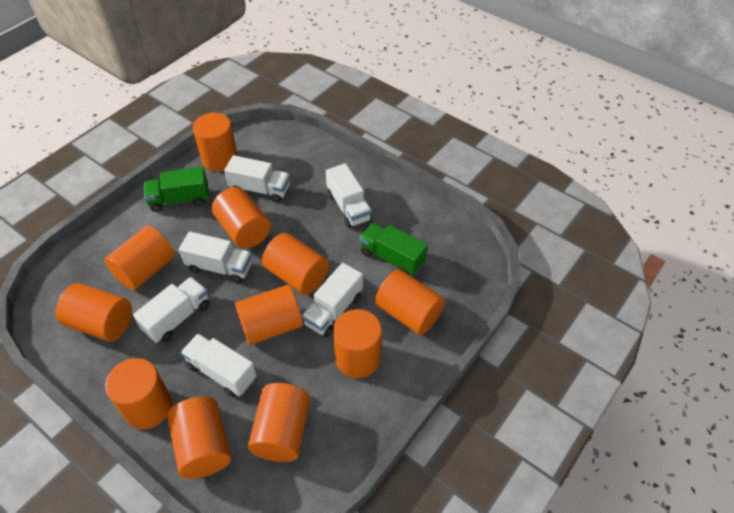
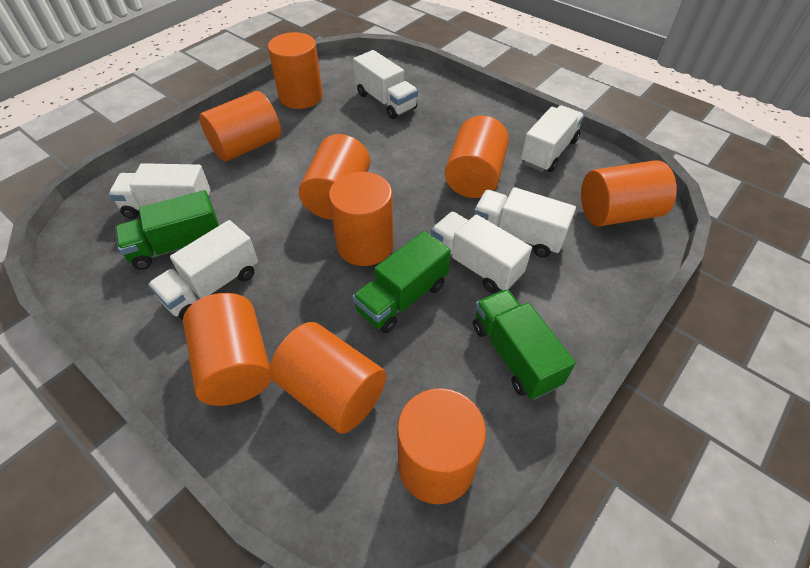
green truck: [144,167,209,212] [360,223,428,275] = 2 -> [115,190,219,270] [352,231,451,333] [473,289,576,400] = 3
orange cylinder: [56,283,132,342] [105,226,175,290] [105,358,172,429] [167,396,231,479] [193,113,238,171] [212,187,271,249] [235,285,303,345] [248,383,310,462] [262,233,329,295] [333,309,382,378] [375,269,445,335] = 11 -> [183,293,271,406] [199,91,281,162] [268,32,323,109] [269,322,386,434] [299,134,370,220] [329,172,394,266] [397,388,486,504] [445,115,509,198] [581,160,677,227] = 9

